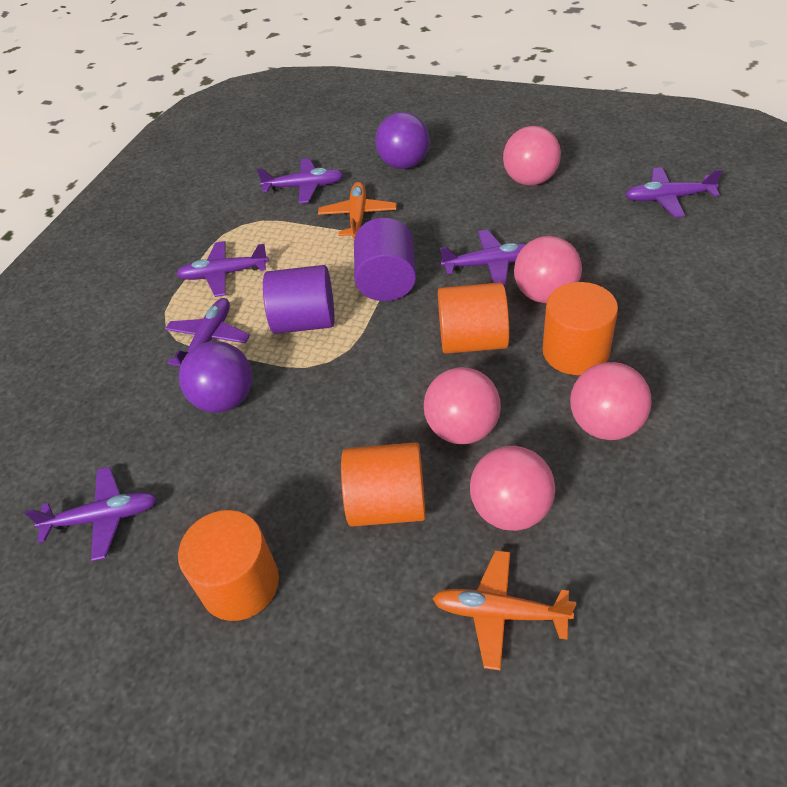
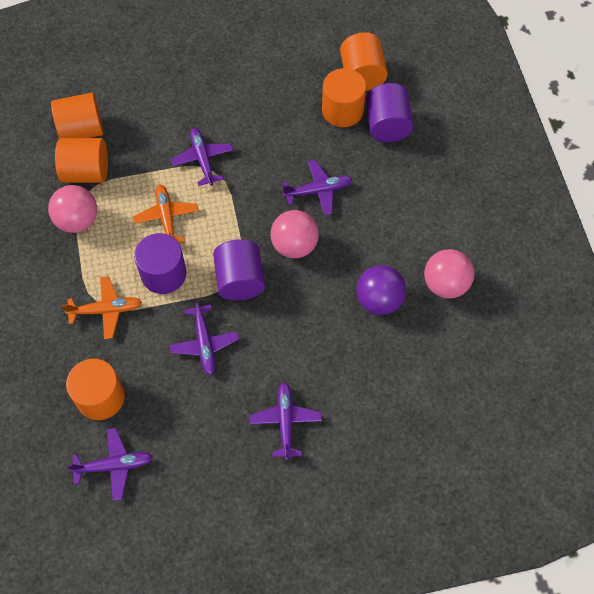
orange cylinder: [178,510,279,621] [341,442,426,527] [438,282,509,354] [542,282,618,375] = 4 -> [51,93,103,139] [55,138,108,183] [66,359,125,420] [322,68,366,127] [340,32,388,91] = 5
pink ball: [424,367,501,444] [470,446,555,531] [503,126,561,186] [514,236,582,303] [570,362,652,440] = 5 -> [48,185,97,233] [270,210,319,258] [424,249,474,299] = 3
purple ball: [179,341,252,413] [375,112,430,169] = 2 -> [356,265,406,315] = 1
purple cylinder: [263,265,335,334] [354,218,416,301] = 2 -> [134,233,187,294] [213,239,265,300] [366,83,413,142] = 3
purple plane: [25,467,158,561] [165,298,250,366] [176,241,269,297] [257,158,343,204] [440,230,526,286] [625,167,722,218] = 6 -> [67,428,153,501] [169,299,239,375] [170,128,234,186] [250,382,322,460] [282,160,353,215] = 5

